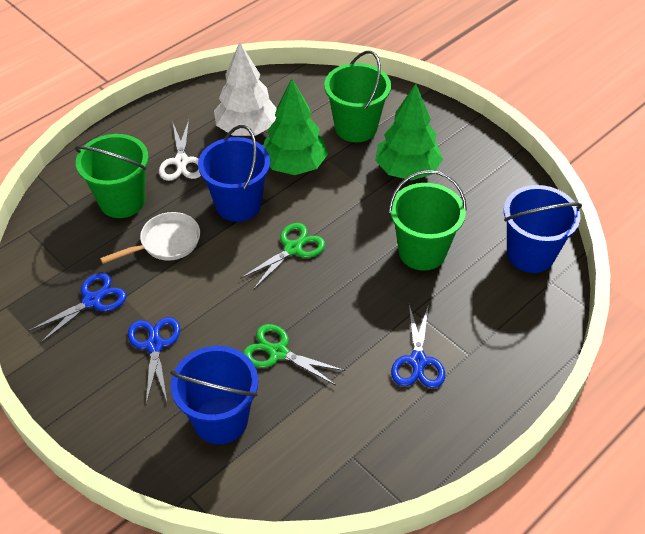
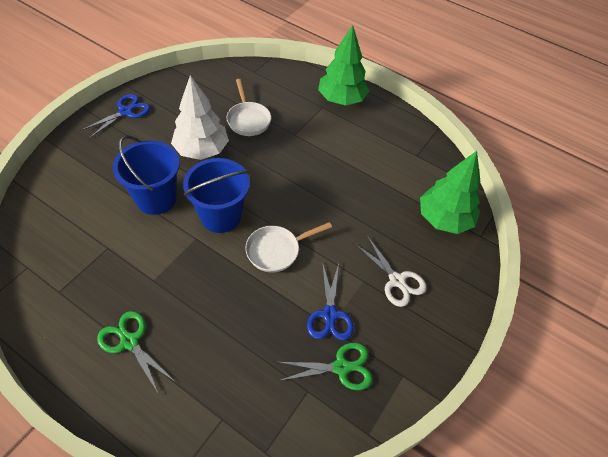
blue bucket: [170,346,258,444] [198,125,270,222] [504,185,582,273] = 3 -> [113,136,180,215] [183,158,250,233] = 2
blue scissors: [29,273,127,344] [128,317,180,404] [391,305,445,388] = 3 -> [80,94,150,139] [307,262,354,340] = 2
green bucket: [75,134,149,218] [324,51,391,142] [389,170,467,270] = 3 -> none = 0
white pan: [100,212,200,264] = 1 -> [227,79,271,136] [245,222,332,273] = 2

